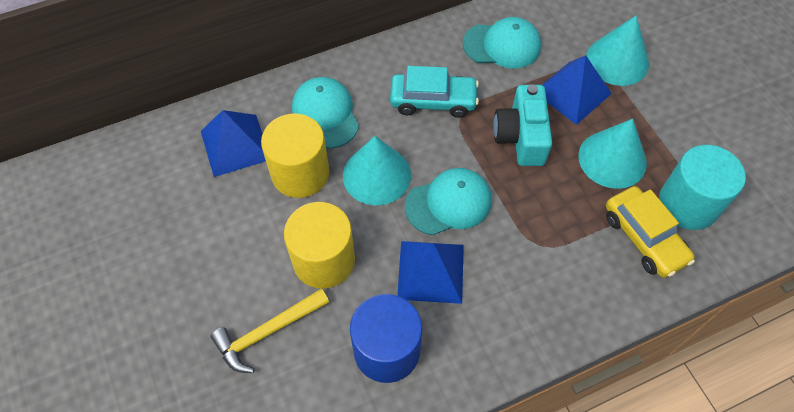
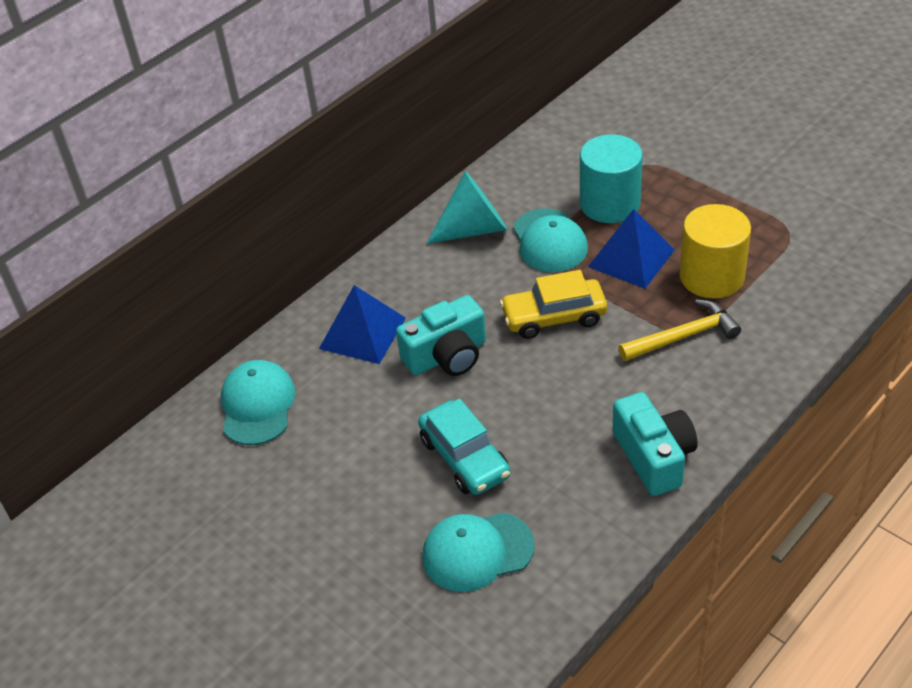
blue cylinder: [350,294,422,383] = 1 -> none = 0
blue pyramid: [201,110,266,177] [397,241,464,304] [542,55,612,125] = 3 -> [319,285,406,364] [588,209,675,289] = 2
turquoise camera: [493,84,552,166] = 1 -> [396,295,486,376] [613,392,698,496] = 2
turquoise cone: [343,136,411,205] [578,119,647,189] [586,15,649,86] = 3 -> [427,171,507,244] = 1
yellow cylinder: [261,113,330,198] [284,202,355,289] = 2 -> [679,204,751,299] = 1

